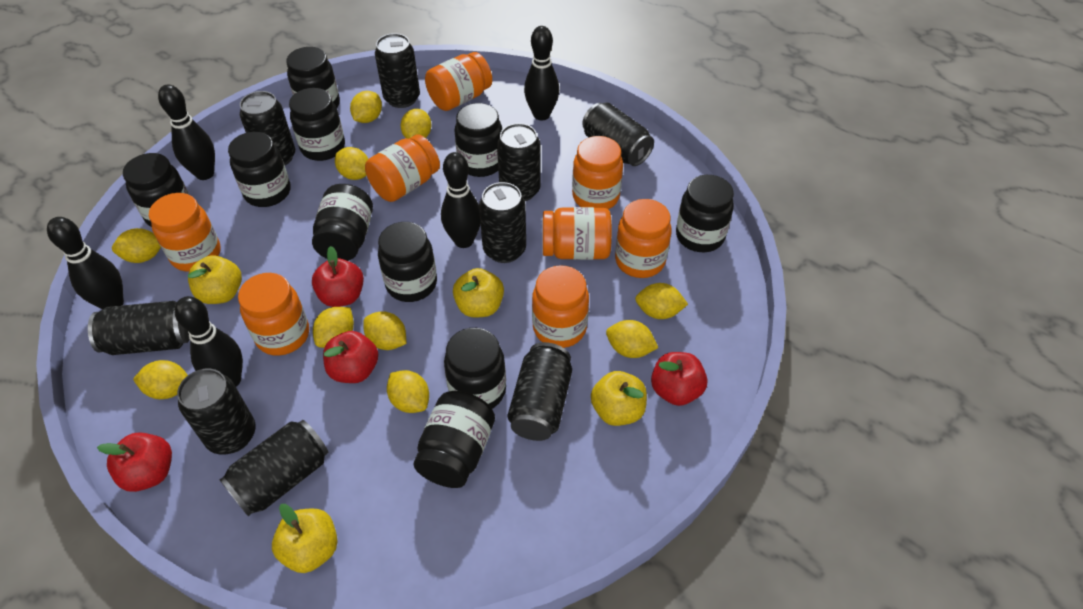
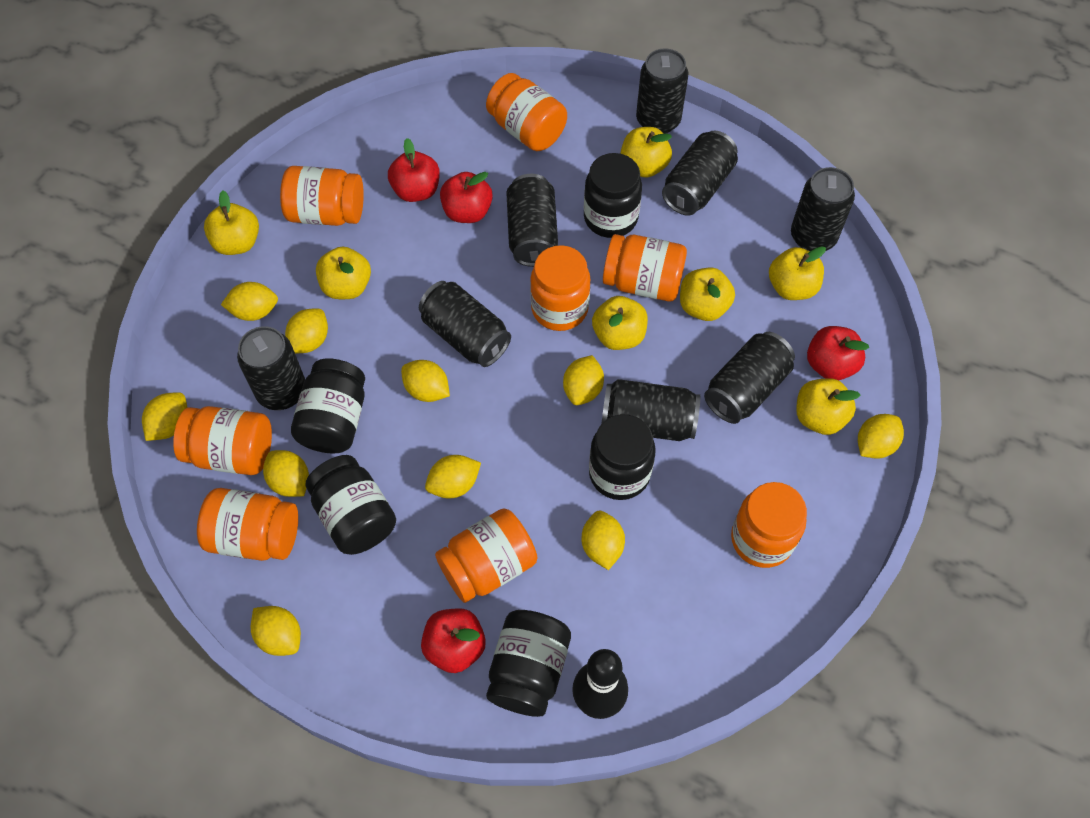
black bowling pin: [47,217,124,310] [158,84,215,180] [174,296,243,387] [441,152,481,248] [524,26,559,121] = 5 -> [572,649,628,719] = 1
black can: [88,301,190,355] [177,369,256,454] [219,420,328,517] [240,91,295,165] [375,33,420,108] [479,182,526,263] [497,123,541,201] [508,342,572,441] [582,102,654,166] = 9 -> [237,326,305,410] [419,281,511,367] [506,174,558,267] [601,379,700,441] [636,48,688,134] [662,131,738,216] [704,332,795,424] [791,167,855,251] = 8
black jar: [123,153,189,227] [228,132,290,207] [286,47,340,108] [289,88,345,161] [312,184,373,261] [378,222,437,302] [414,391,495,488] [444,328,506,409] [455,103,502,177] [676,175,734,252] = 10 -> [291,359,365,454] [305,455,396,555] [486,610,571,717] [584,153,642,238] [589,414,656,500] = 5
yellow apple: [188,255,242,304] [272,504,337,573] [453,268,504,318] [591,371,647,426] = 4 -> [204,191,259,255] [316,246,371,299] [592,296,648,350] [621,127,672,178] [680,267,735,321] [769,246,826,300] [796,378,860,435] = 7

